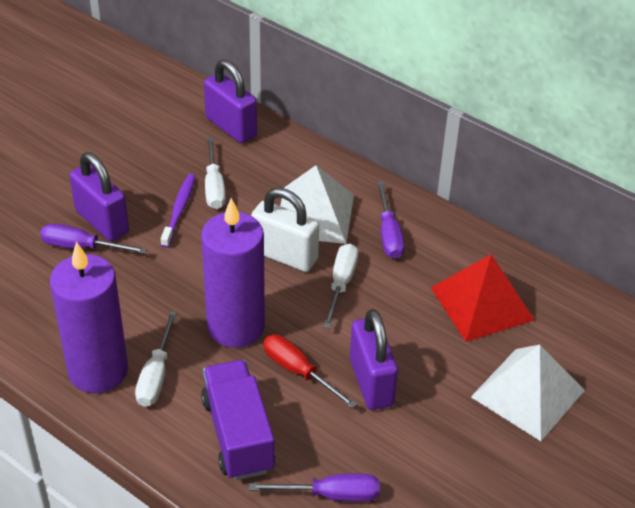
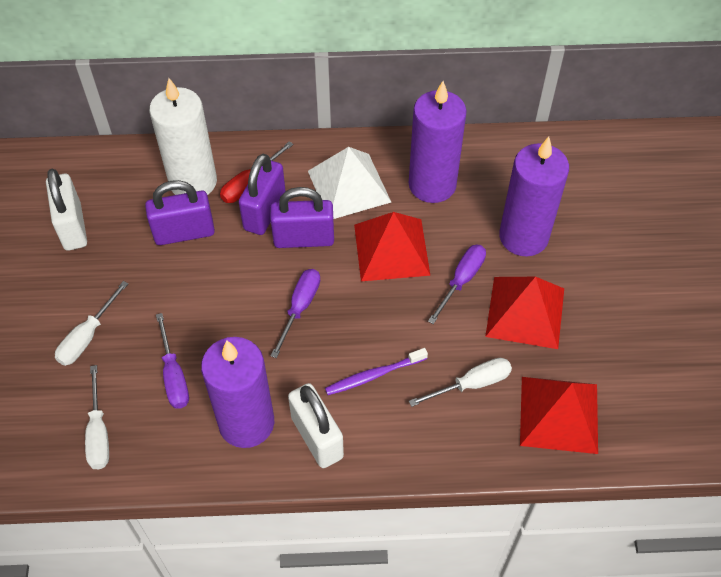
purple candle: [50,241,128,393] [201,198,265,348] = 2 -> [201,337,274,448] [409,81,467,203] [499,137,569,256] = 3
purple truck: [201,360,275,480] = 1 -> none = 0
red pyramid: [431,254,534,342] = 1 -> [354,212,431,281] [485,277,564,349] [520,377,598,454] = 3
white candle: none = 0 -> [149,78,217,195] = 1
white padlock: [251,188,319,272] = 1 -> [46,169,87,251] [288,383,344,468] = 2
white pyramid: [280,165,354,244] [471,345,585,441] = 2 -> [308,147,391,219] = 1

